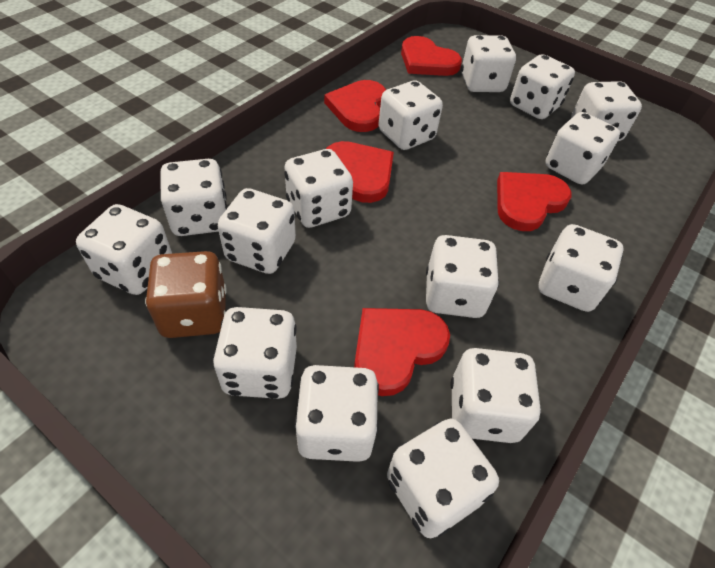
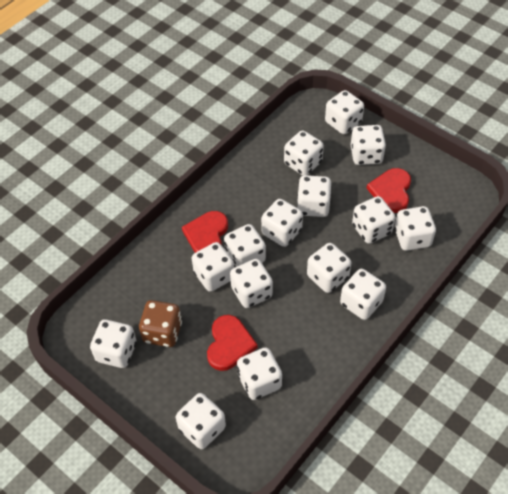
red heart: [324,80,386,132] [326,141,394,203] [354,308,450,396] [401,36,462,76] [497,172,571,231] = 5 -> [182,211,228,253] [207,315,258,371] [366,168,411,213] = 3

